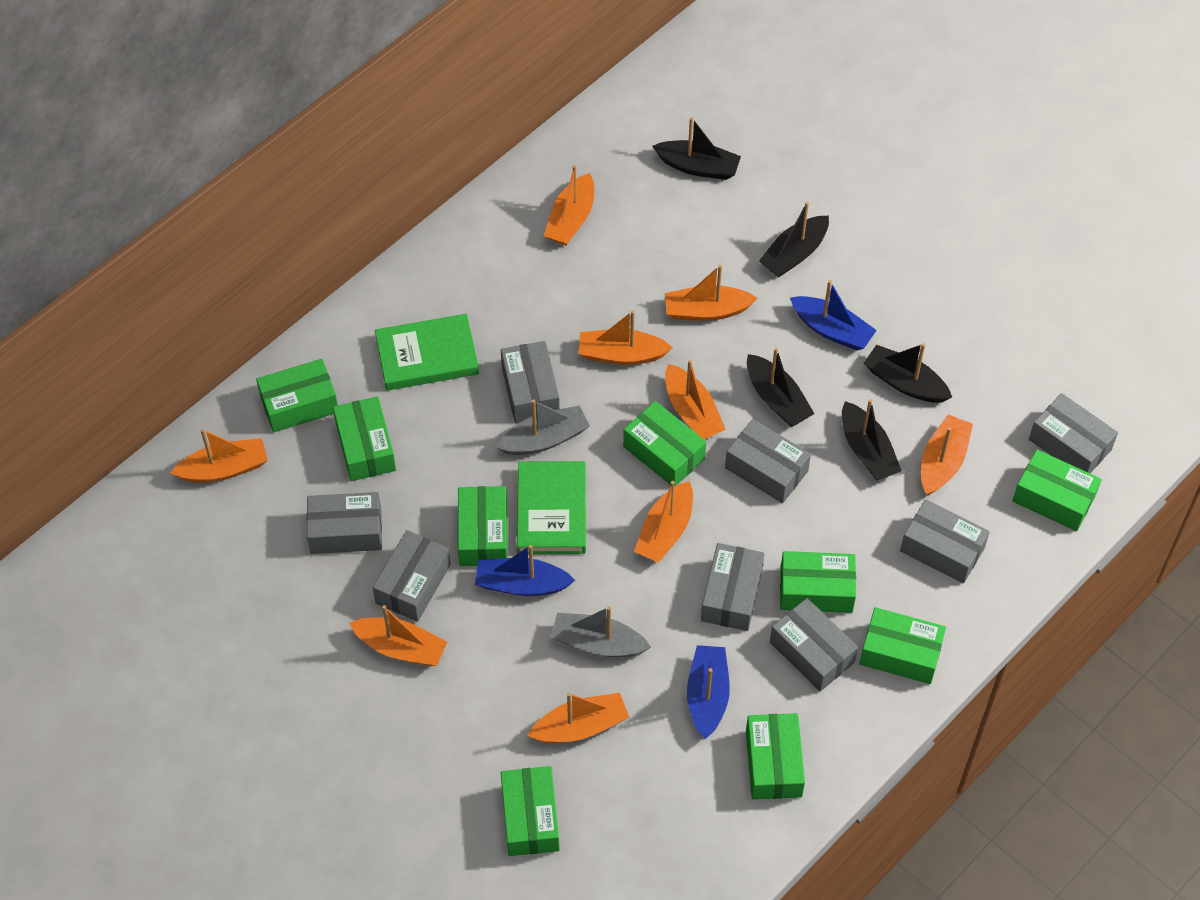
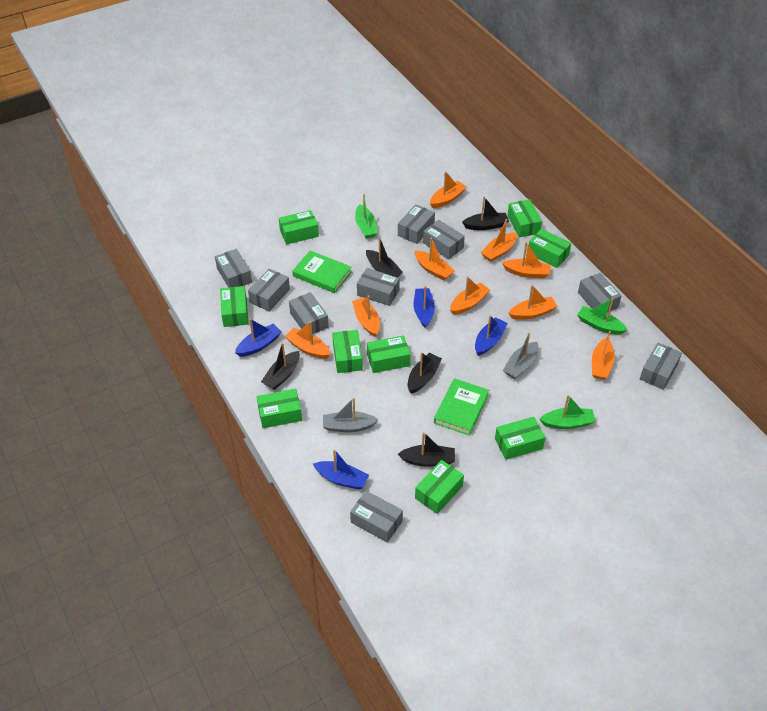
blue boat: [475,545,575,596] [687,645,730,739] [790,280,877,350] = 3 -> [235,318,282,357] [313,449,369,489] [414,286,435,328] [475,315,508,356] = 4
green boat: none = 0 -> [355,194,377,239] [540,395,596,429] [577,298,628,335] = 3
grey box: [307,492,382,554] [373,530,451,622] [501,341,560,423] [701,543,764,631] [725,419,811,503] [770,598,858,691] [900,500,990,583] [1029,393,1118,473] = 8 -> [215,249,252,288] [248,269,290,312] [289,292,329,334] [350,491,403,543] [357,268,400,306] [398,204,435,244] [423,220,465,259] [578,273,621,311] [640,343,682,390] = 9

